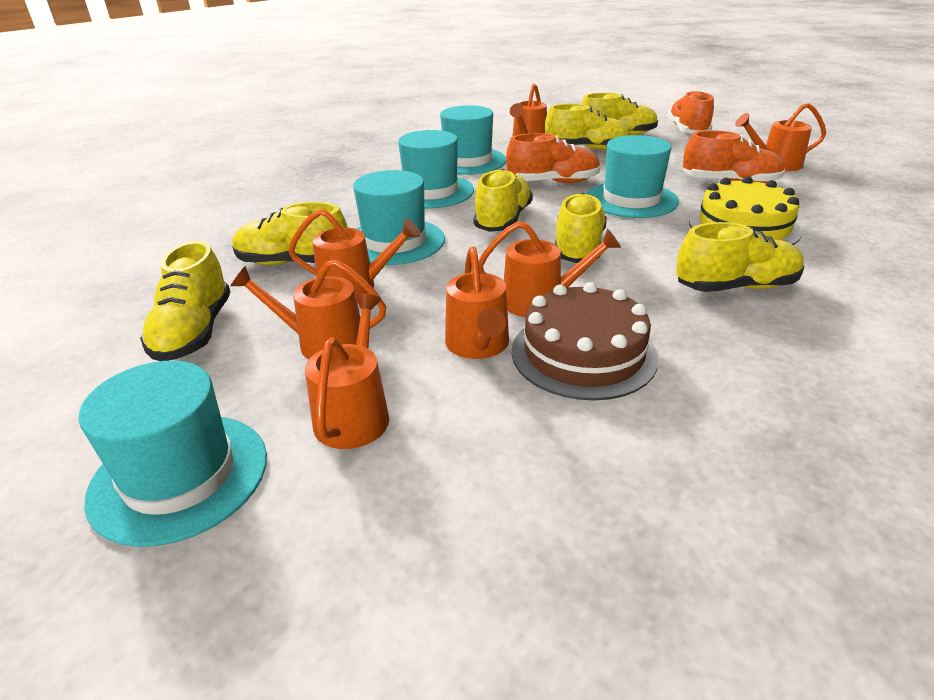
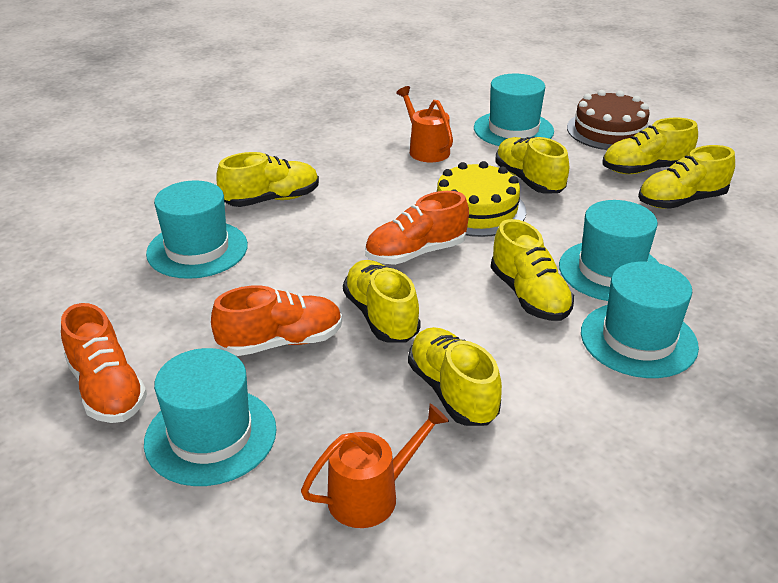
orange watering can: [230,259,386,359] [288,209,420,294] [305,293,389,449] [445,246,509,359] [478,221,621,317] [510,83,547,137] [735,103,826,171] = 7 -> [301,404,449,528] [396,86,453,162] = 2

